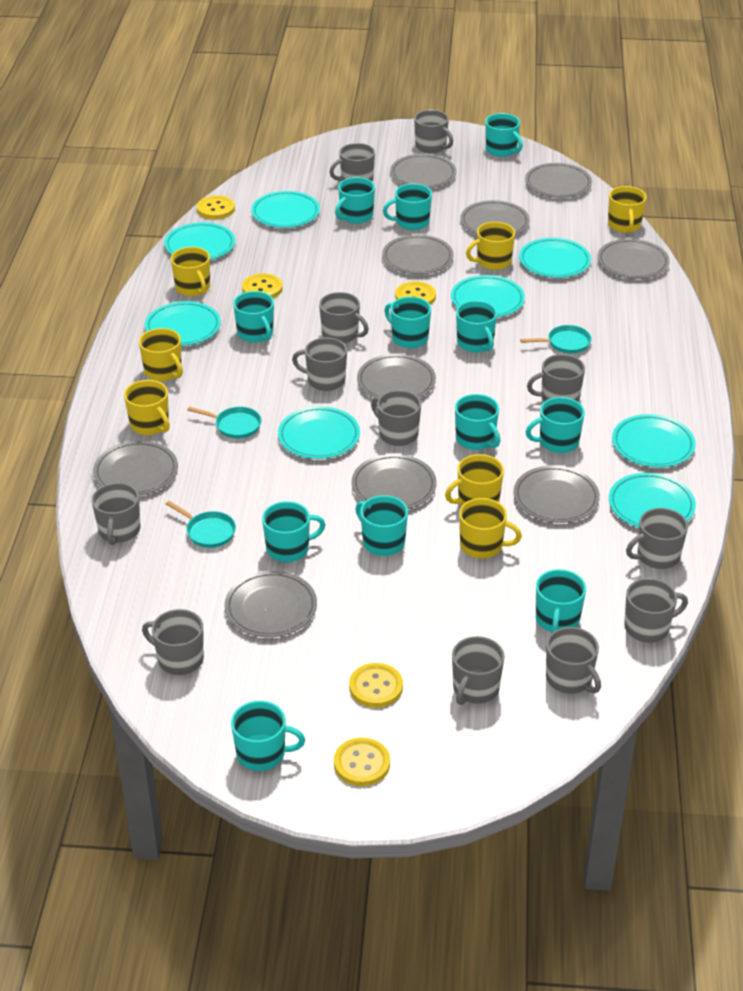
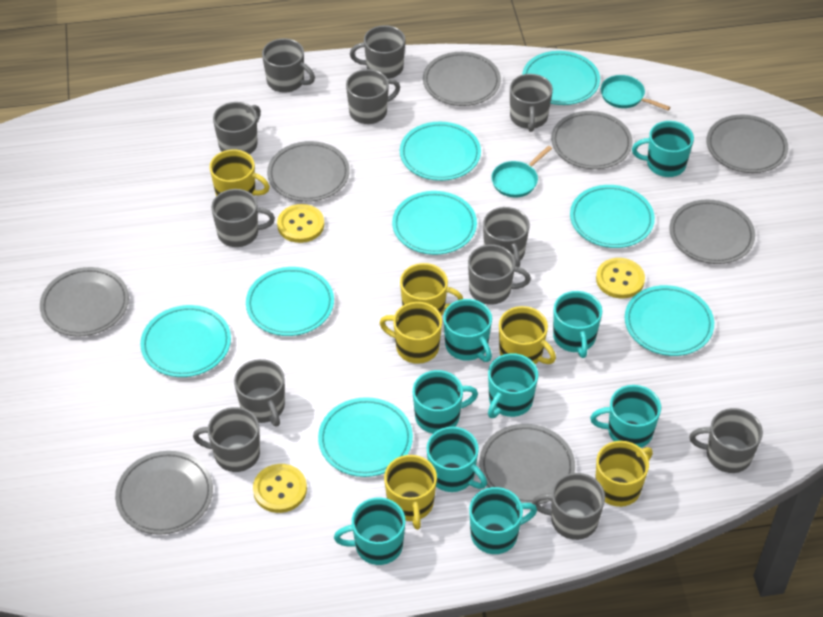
grey plate: [93,441,178,495] [224,571,317,637] [351,454,437,509] [357,354,436,398] [382,234,454,274] [390,154,457,188] [460,200,530,235] [513,465,600,523] [525,163,592,198] [597,239,670,279] = 10 -> [40,267,129,336] [115,451,213,535] [267,141,350,202] [423,52,501,106] [479,424,575,504] [551,111,632,169] [669,200,755,264] [706,115,788,173] = 8
turquoise mug: [231,701,305,771] [233,291,274,342] [262,501,326,562] [335,177,375,224] [355,495,408,556] [383,184,432,230] [384,297,431,348] [455,394,501,450] [456,301,497,352] [485,113,523,157] [526,397,585,453] [536,569,586,633] = 12 -> [334,498,405,565] [413,370,478,434] [427,427,487,492] [443,299,492,362] [469,487,537,554] [488,353,538,418] [553,291,602,358] [590,385,661,448] [632,121,694,177] = 9
turquoise pan: [166,501,236,548] [187,407,262,439] [520,325,591,353] = 3 -> [491,146,552,197] [601,75,670,111] = 2
yellow button: [197,195,235,219] [242,273,283,298] [334,738,390,786] [349,663,403,708] [395,281,436,305] = 5 -> [253,464,307,513] [277,204,324,243] [596,258,645,298] = 3
yellow mug: [124,380,170,435] [139,328,183,381] [171,247,210,296] [445,454,504,506] [459,498,522,559] [466,222,515,270] [608,186,647,233] = 7 -> [210,149,270,196] [379,302,442,364] [384,455,437,530] [400,263,463,316] [499,306,556,364] [595,441,653,507] = 6

